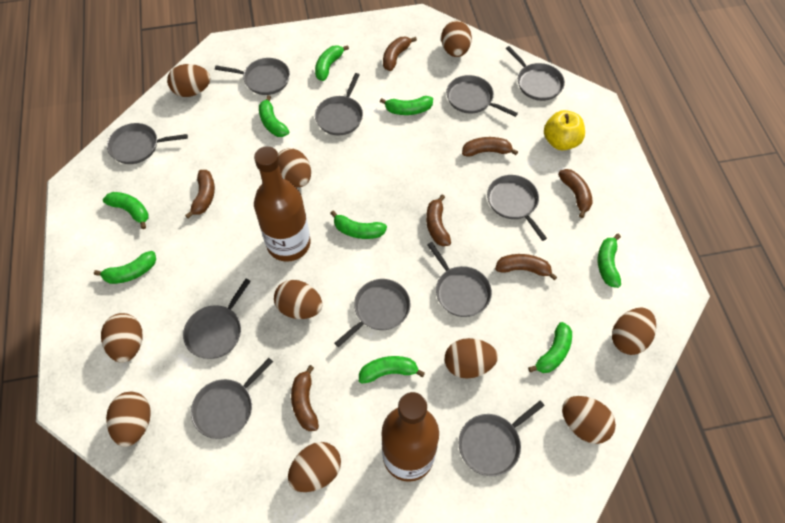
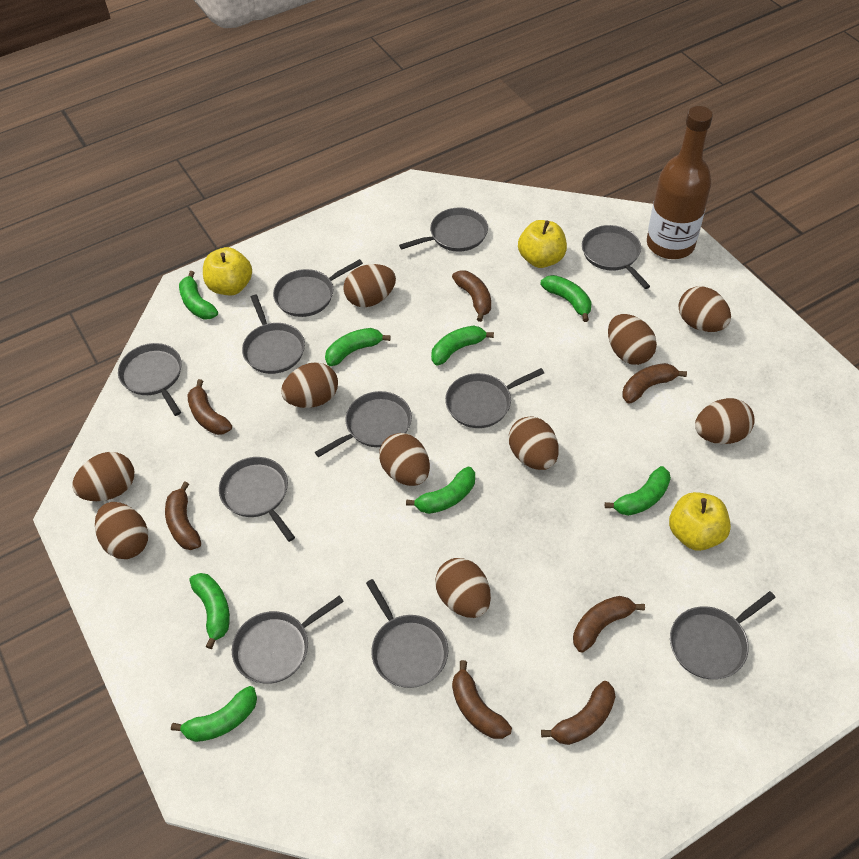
brown bottle: [254,146,311,262] [382,392,439,482] = 2 -> [647,106,713,259] = 1
green banana: [94,251,156,284] [103,192,149,229] [259,95,289,137] [315,45,349,81] [330,211,387,239] [359,356,425,384] [380,96,433,115] [528,322,572,373] [598,234,621,288] = 9 -> [171,686,257,742] [179,271,218,320] [189,573,230,649] [325,328,391,366] [406,467,475,514] [431,326,494,365] [540,275,591,322] [605,466,671,516] = 8
yellow apple: [544,110,585,150] = 1 -> [203,247,252,295] [518,220,567,268] [669,492,731,551] = 3

